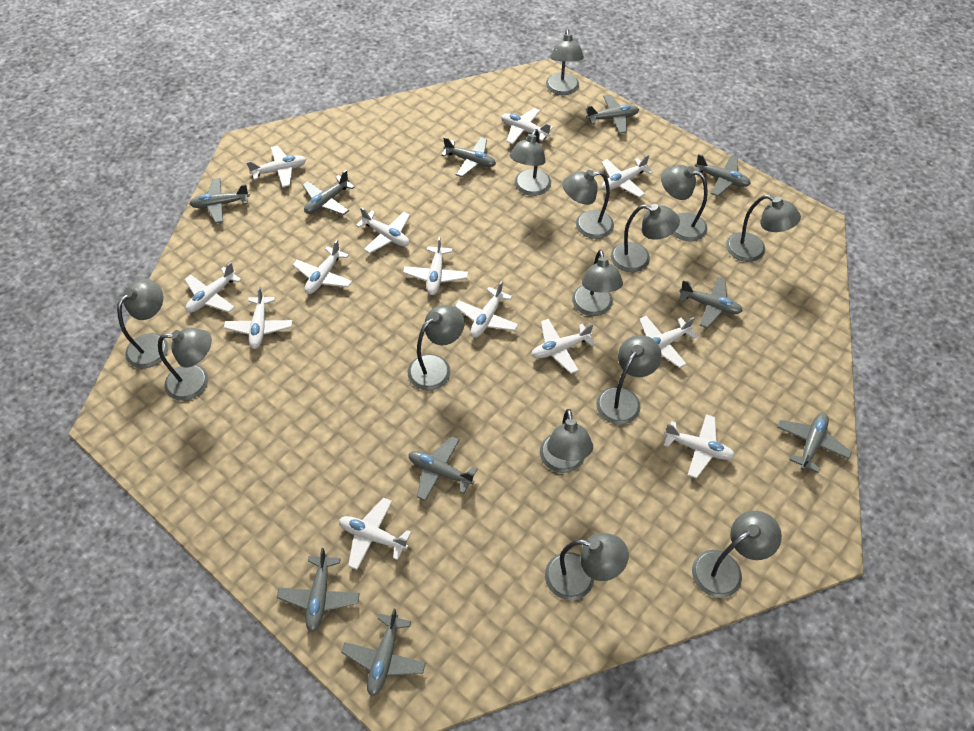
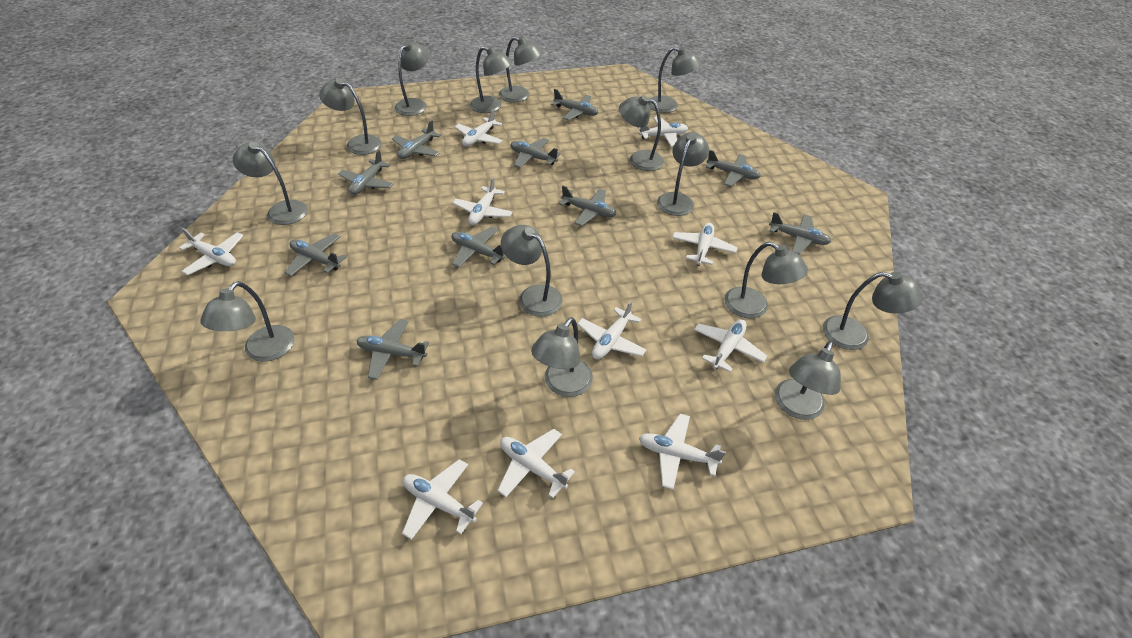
white plane: [184,262,242,313] [224,287,293,349] [246,145,306,187] [293,240,352,294] [339,498,411,570] [356,207,410,253] [403,237,468,295] [455,281,519,338] [501,108,553,144] [531,319,595,374] [601,154,653,198] [639,316,698,368] [663,414,735,479] = 13 -> [179,228,243,275] [402,459,483,540] [452,177,513,225] [455,109,503,146] [497,429,575,498] [577,301,647,359] [638,117,688,147] [639,414,726,490] [672,223,738,266] [694,319,767,372] = 10

